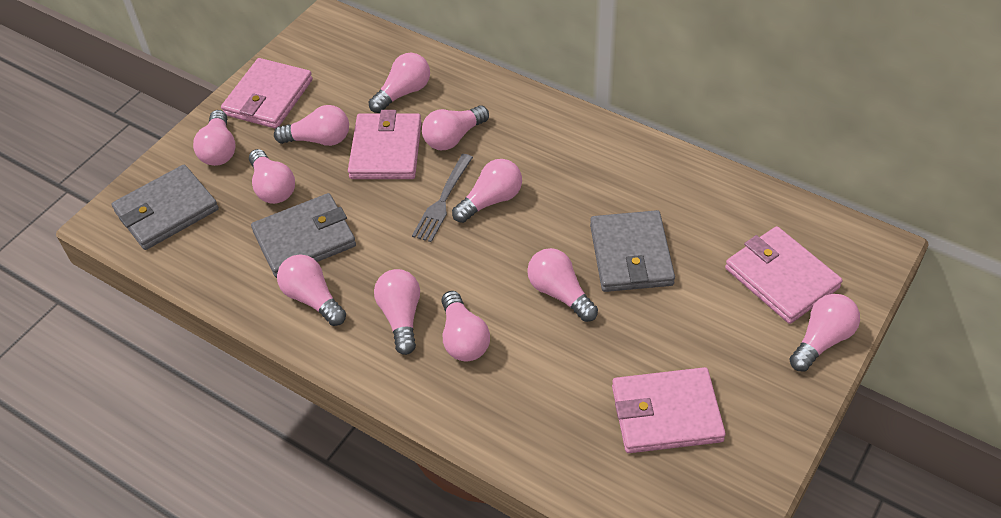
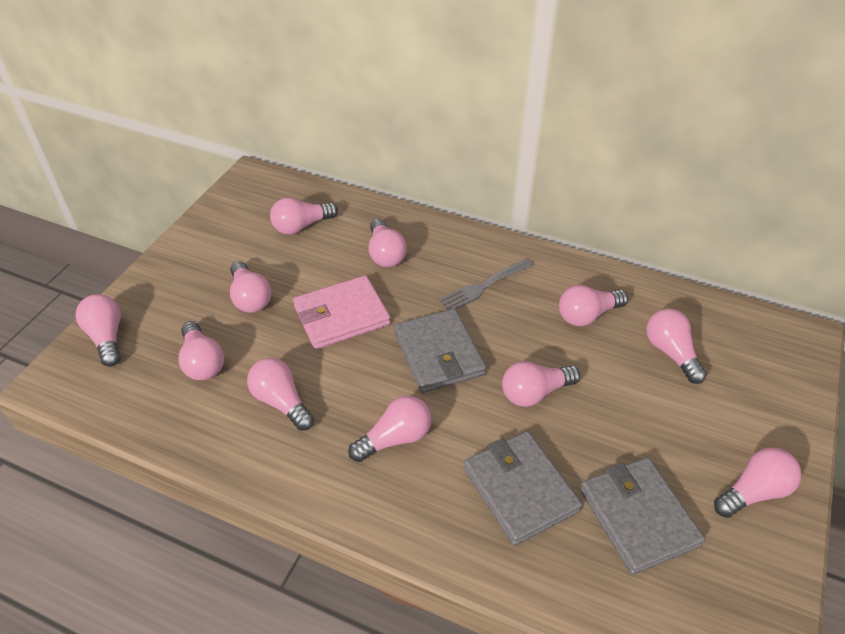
pink wallet: [221,58,313,128] [348,110,422,179] [612,367,726,453] [725,226,843,324] = 4 -> [293,275,391,349] = 1

